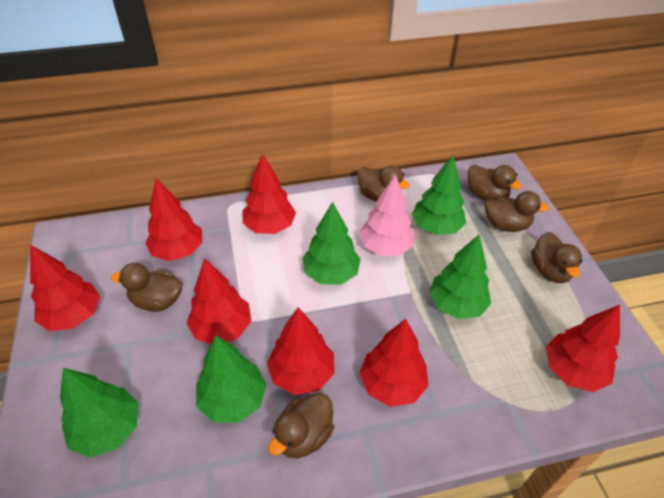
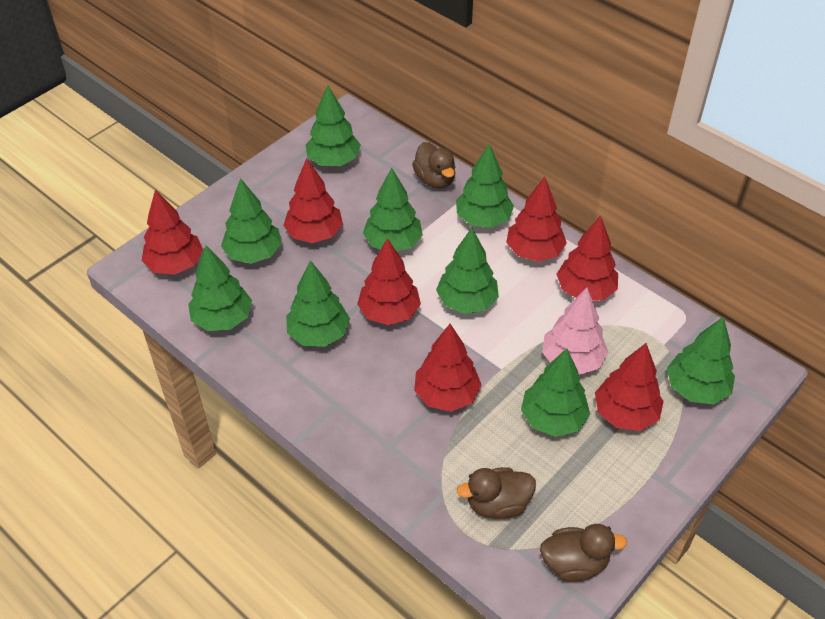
brown duck: [111,263,182,312] [268,393,334,458] [358,165,410,202] [468,165,522,201] [485,191,549,232] [531,232,582,283] = 6 -> [412,142,455,189] [457,467,536,519] [540,524,627,582] = 3
green tree: [60,368,138,458] [196,335,267,423] [302,202,361,285] [412,155,466,235] [429,235,491,319] = 5 -> [188,245,252,331] [221,178,282,264] [286,260,350,347] [305,85,361,166] [363,168,423,251] [436,228,499,314] [456,144,514,228] [521,348,590,437] [667,317,735,404] = 9

